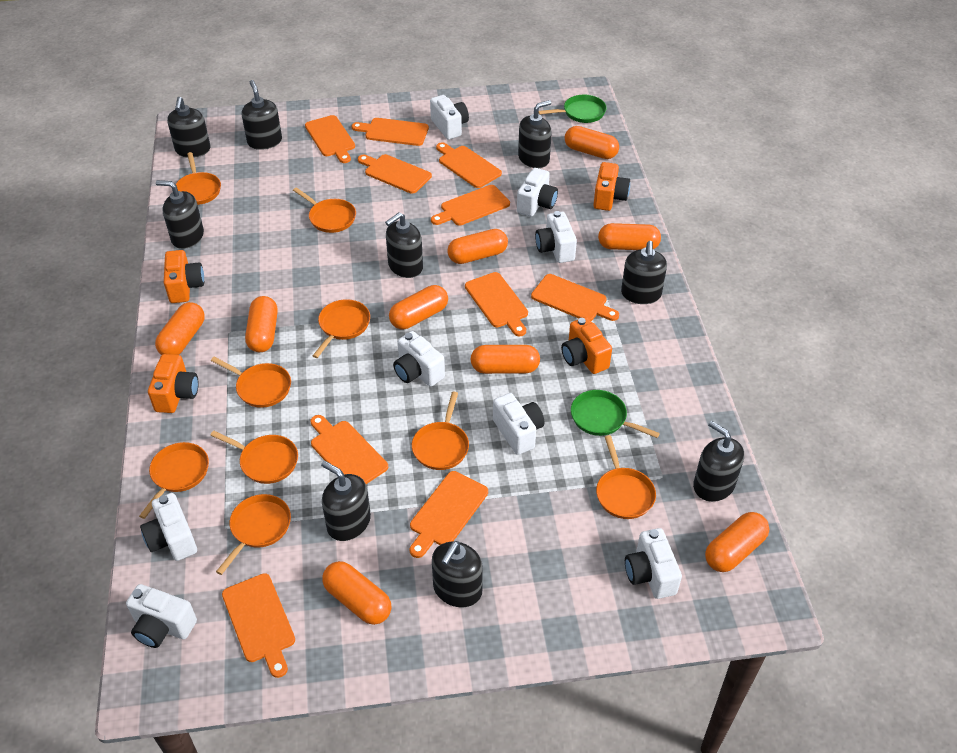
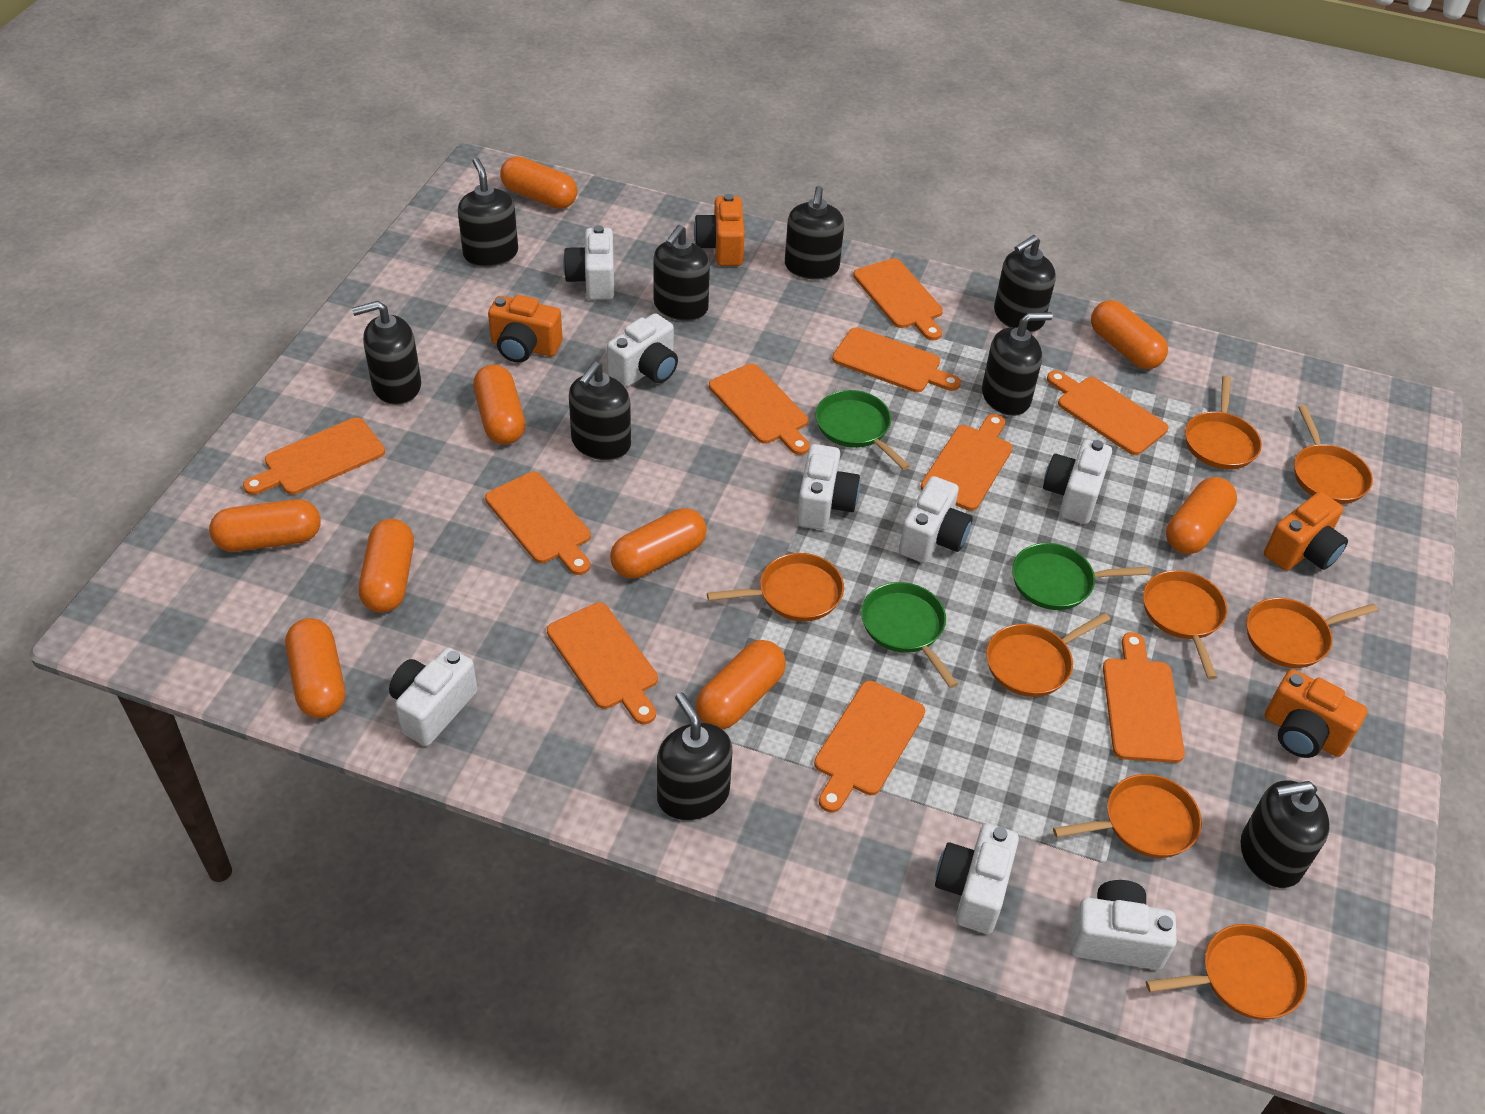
green pan: [539,95,607,123] [571,390,660,438] = 2 -> [816,390,910,470] [861,582,958,688] [1012,543,1150,610] = 3
orange pan: [139,442,209,519] [176,152,221,205] [210,431,298,484] [211,357,291,408] [216,494,291,575] [293,187,356,233] [313,299,370,358] [412,392,469,470] [596,435,656,519] = 9 -> [707,553,844,621] [986,612,1111,697] [1053,774,1202,858] [1143,570,1227,680] [1146,924,1307,1020] [1185,376,1262,470] [1246,598,1378,668] [1294,405,1373,504] = 8

